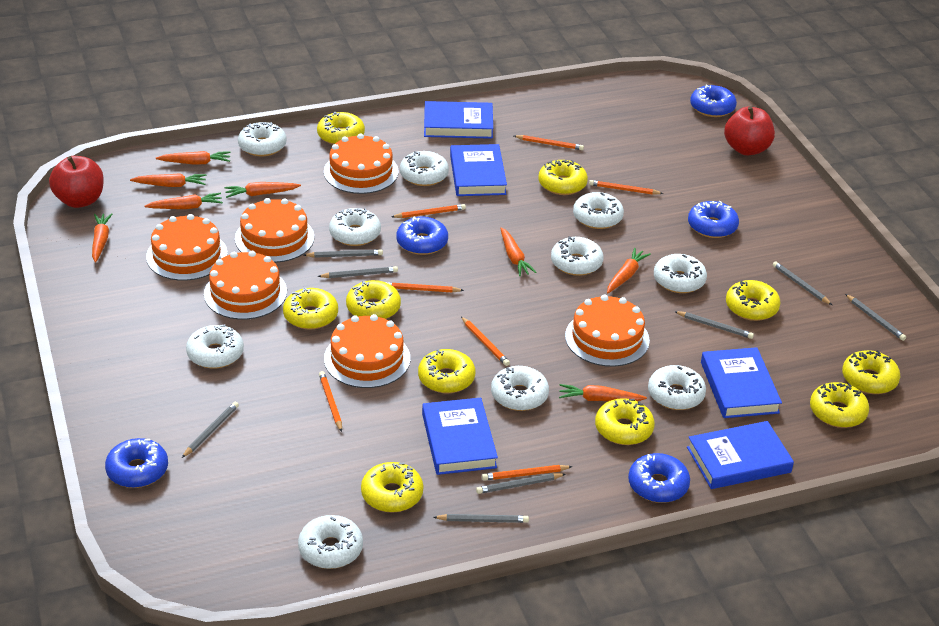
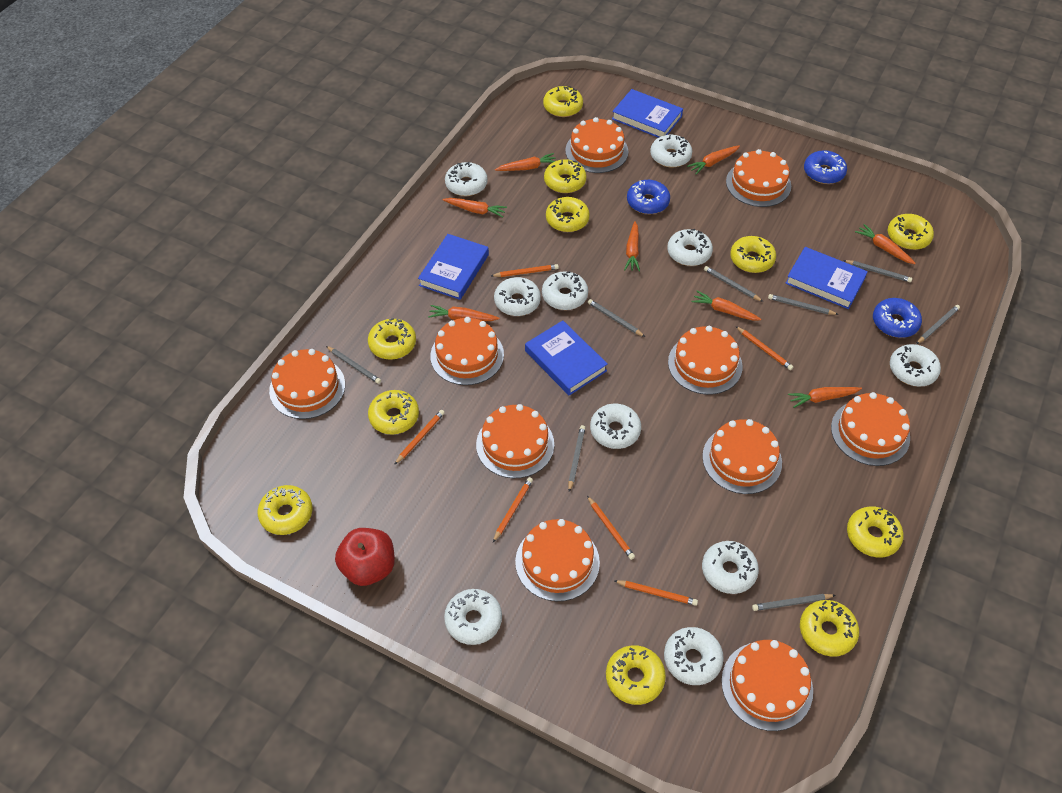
blue book: [422,398,498,475] [424,101,493,139] [450,144,507,196] [687,421,794,489] [701,347,782,418] = 5 -> [418,234,489,300] [525,320,608,396] [612,89,683,138] [785,247,868,309] = 4
blue donut: [105,438,168,488] [397,217,448,255] [628,453,690,503] [688,201,739,238] [690,84,737,117] = 5 -> [627,180,670,214] [804,150,847,184] [873,298,922,338] = 3
orange cake: [146,214,228,281] [204,251,287,320] [235,198,314,263] [324,134,399,194] [324,314,410,388] [565,294,650,367] = 6 -> [269,349,345,419] [430,317,504,385] [476,404,554,478] [515,519,600,601] [565,117,628,173] [668,326,743,395] [702,419,782,494] [721,640,813,731] [726,149,791,207] [831,392,910,466] = 10
orange pencil: [319,371,342,432] [386,282,464,293] [391,204,466,218] [461,317,510,366] [482,465,573,481] [514,135,584,150] [589,180,663,195] = 7 -> [394,410,445,465] [491,264,559,277] [493,477,533,542] [587,496,635,560] [614,580,698,606] [736,326,793,370] = 6
red apple: [49,156,104,208] [724,106,775,155] = 2 -> [335,528,395,586] = 1
yellow donut: [283,287,338,330] [317,112,365,145] [346,280,401,319] [361,462,423,513] [418,349,475,393] [538,160,588,195] [595,398,655,445] [726,280,781,321] [810,382,869,428] [842,350,900,394] = 10 -> [258,485,313,535] [368,318,416,360] [368,390,419,435] [543,86,583,117] [544,159,587,193] [546,197,590,232] [606,645,666,705] [730,236,776,273] [800,600,859,657] [847,506,904,558] [888,214,934,250] = 11

